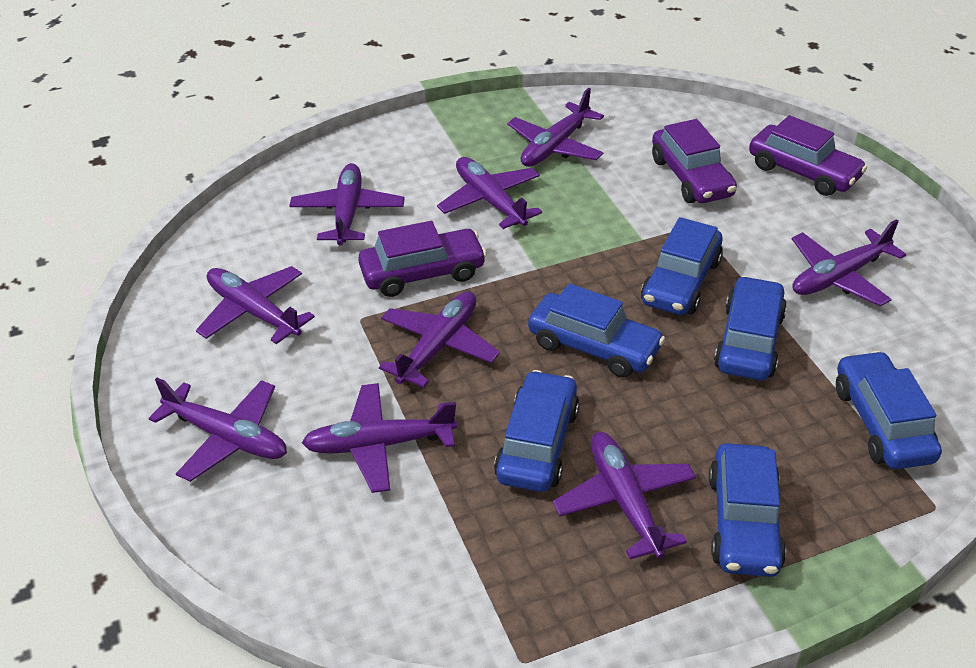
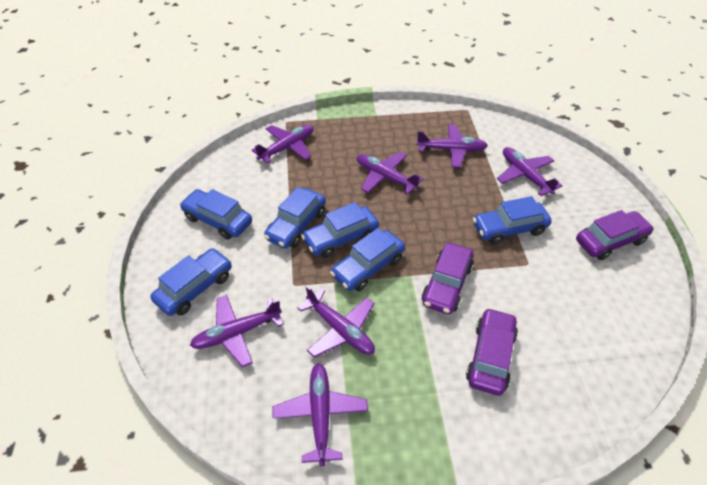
purple plane: [149,378,287,482] [196,266,315,344] [289,163,404,245] [302,383,457,493] [379,291,500,387] [437,157,542,229] [507,88,604,167] [553,432,696,559] [792,219,906,306] = 9 -> [190,295,284,367] [252,125,314,164] [272,363,368,466] [298,286,375,358] [357,152,423,195] [416,124,488,168] [497,147,562,196] = 7

